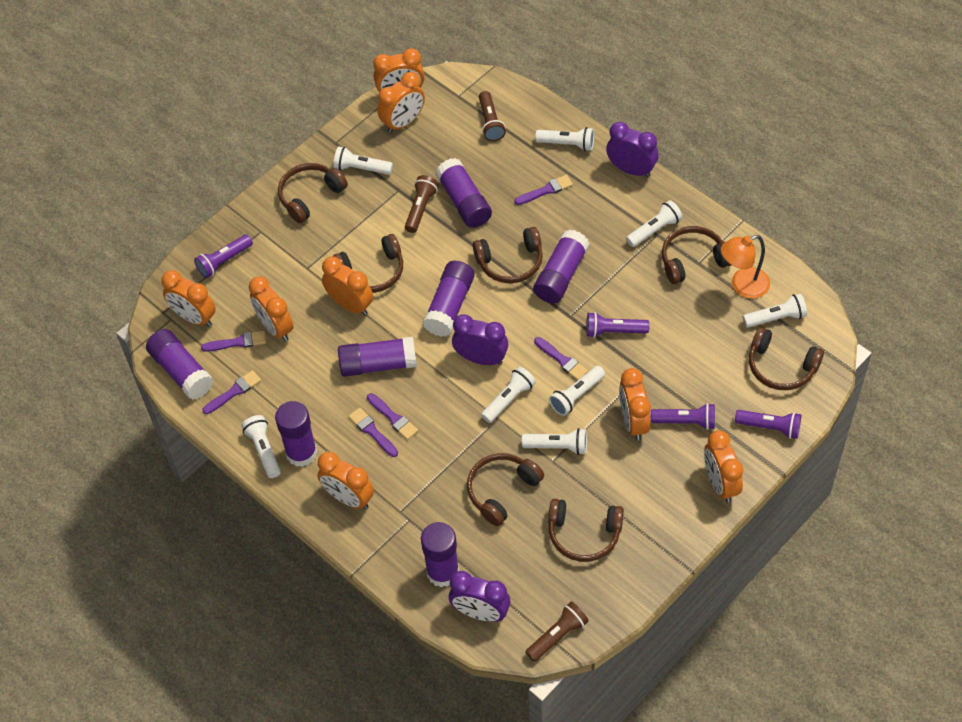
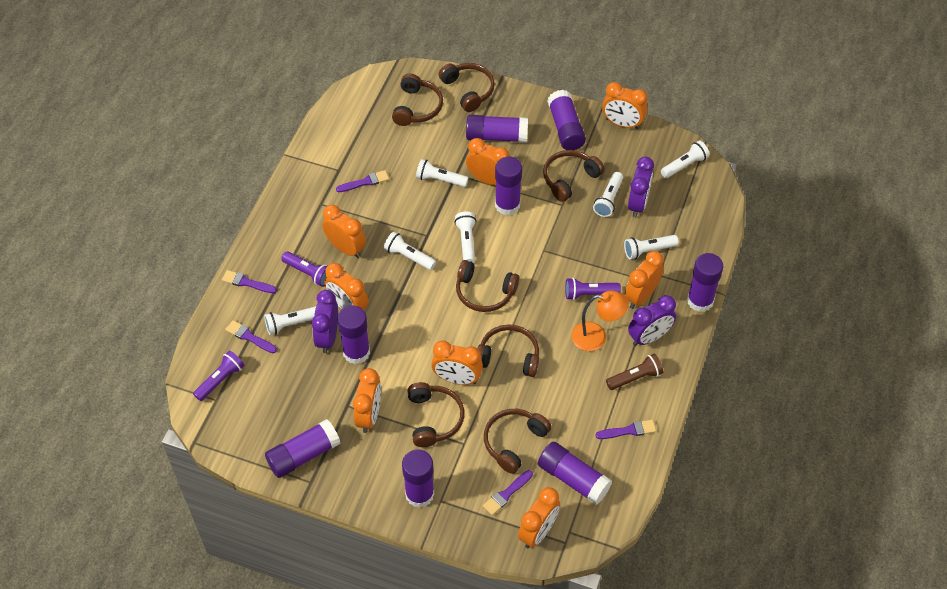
brown flashlight: [405,175,439,233] [479,91,506,141] [525,602,589,662] = 3 -> [606,353,663,390] = 1
purple brush: [201,330,266,352] [202,370,261,414] [349,408,398,457] [367,393,418,440] [514,175,573,205] [534,337,588,380] = 6 -> [222,270,277,293] [225,320,277,353] [336,170,389,192] [483,470,533,515] [595,419,656,439] = 5
purple flashlight: [194,234,253,278] [586,312,649,338] [651,403,715,430] [735,410,801,439] = 4 -> [193,351,244,401] [281,252,327,287] [565,278,621,300] = 3
purple glue stick: [146,329,214,400] [275,401,317,467] [338,337,417,377] [421,522,459,587] [423,261,475,337] [436,158,492,228] [533,229,589,303] = 7 -> [265,419,341,478] [337,305,370,364] [402,450,434,508] [466,115,528,143] [495,157,522,215] [538,442,612,505] [547,90,586,150] [687,253,723,312] = 8
white flashlight: [241,415,281,478] [333,146,393,175] [481,366,536,423] [522,428,587,455] [535,127,594,151] [549,366,605,416] [626,200,683,247] [743,294,807,328] = 8 -> [264,306,316,335] [384,232,436,270] [416,159,469,187] [455,211,476,263] [593,172,623,217] [624,235,679,259] [661,140,710,178] = 7

